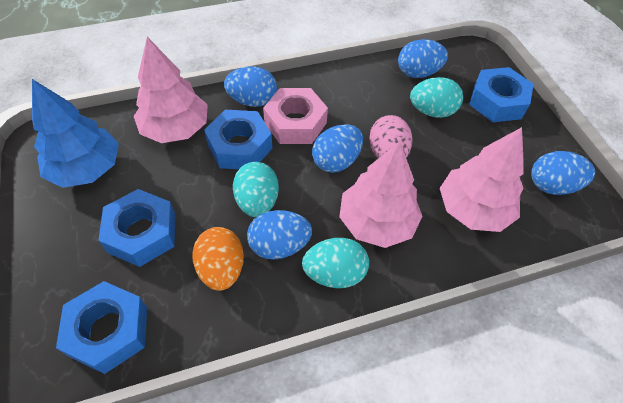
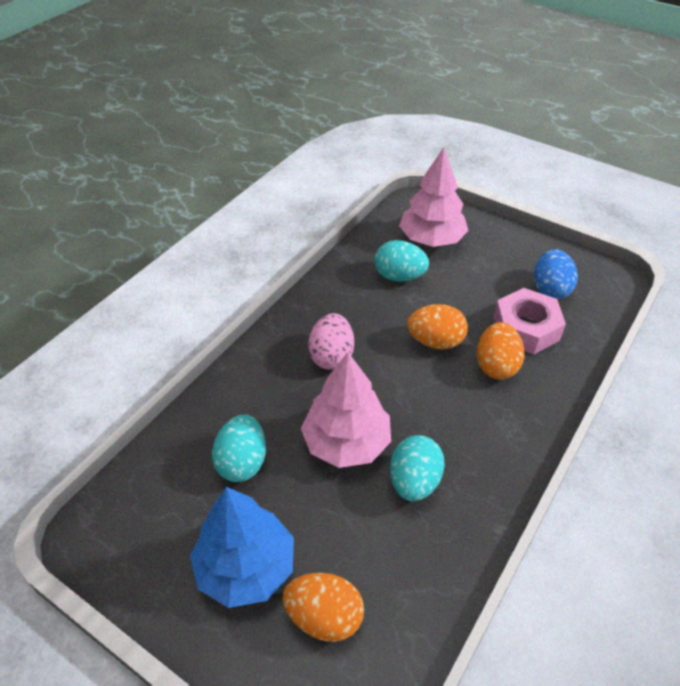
blue egg: [224,66,277,107] [247,210,312,260] [312,125,363,173] [398,39,448,78] [531,151,595,195] = 5 -> [534,249,578,299] = 1
blue nut: [56,281,147,374] [98,189,176,267] [204,110,272,169] [469,67,534,122] = 4 -> none = 0
orange egg: [192,227,244,291] = 1 -> [282,573,364,642] [407,304,468,350] [476,322,524,380] = 3
pink tree: [134,37,208,143] [339,141,423,248] [440,127,524,232] = 3 -> [301,352,391,468] [399,147,469,247] = 2

